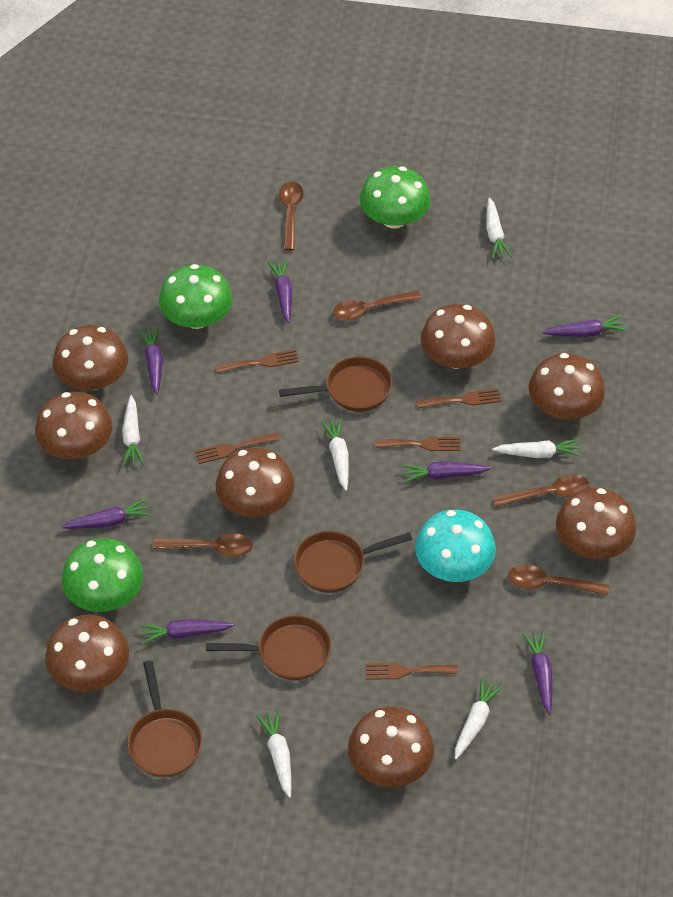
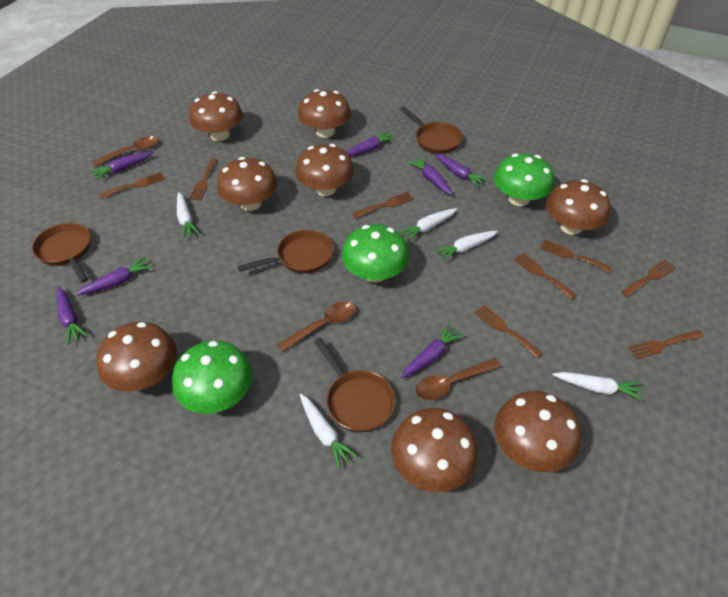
brown fork: [195,432,280,464] [216,349,299,373] [365,663,458,680] [375,437,461,451] [417,389,501,408] = 5 -> [99,172,165,199] [189,158,217,201] [352,192,414,219] [474,305,543,358] [513,253,577,300] [540,240,612,273] [621,259,677,297] [628,330,704,360] = 8
brown spoon: [153,533,253,557] [279,181,303,251] [333,291,421,321] [493,474,590,507] [508,565,609,595] = 5 -> [92,136,158,166] [277,301,356,352] [415,358,501,400] = 3
turquoise mushroom: [415,509,496,582] = 1 -> none = 0
white carrot: [122,395,144,466] [256,710,292,798] [321,418,349,491] [455,677,503,760] [486,198,512,259] [492,439,581,458] = 6 -> [177,192,200,239] [300,394,358,469] [398,208,457,242] [434,231,498,262] [552,372,643,401] = 5

